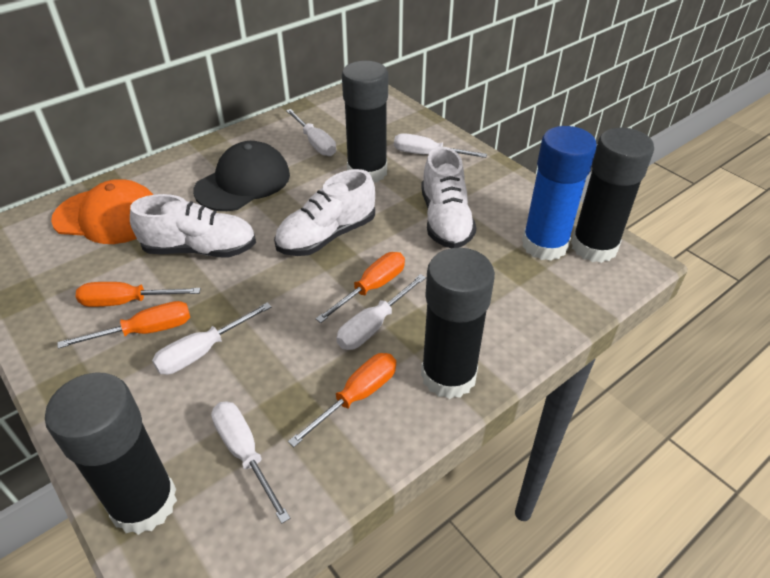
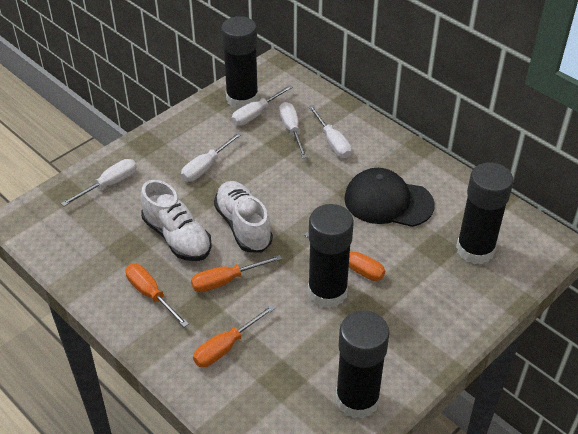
blue glue stick: [522,126,597,261] = 1 -> none = 0
orange cap: [51,179,154,244] = 1 -> none = 0
white shoe: [130,194,256,258] [274,169,375,256] [421,147,476,248] = 3 -> [140,180,212,261] [214,181,273,252] = 2

